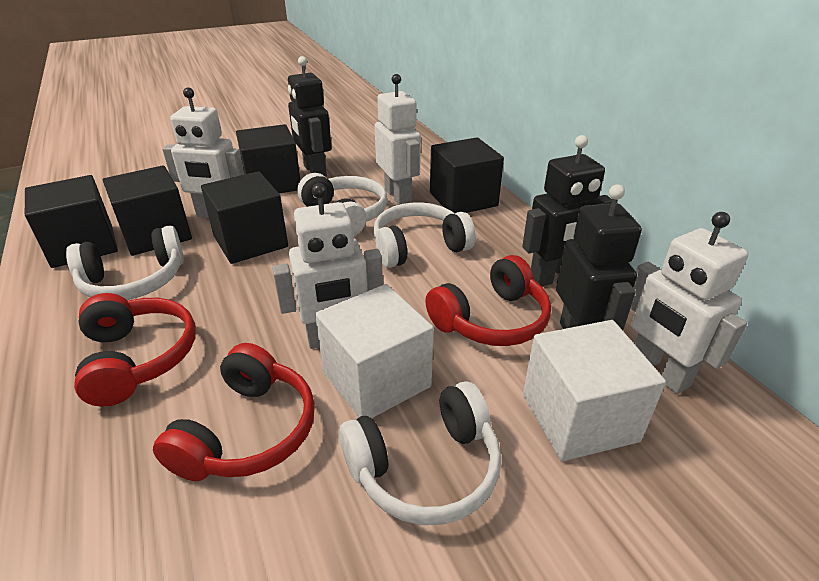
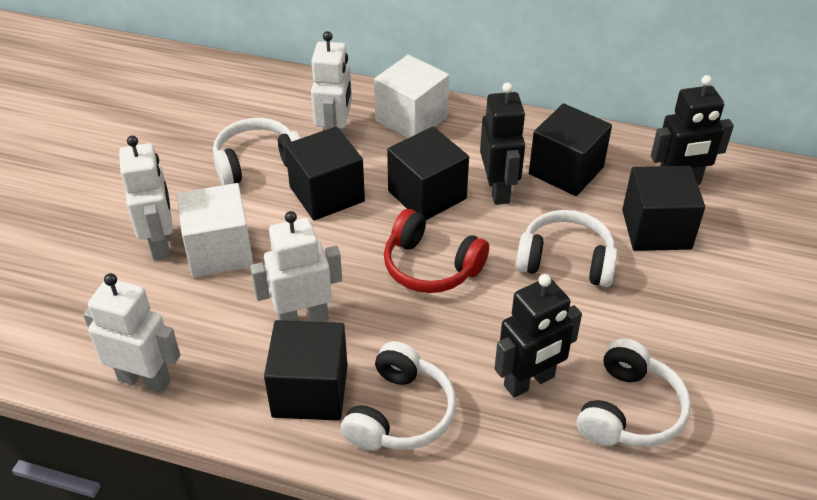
red headphones: [74,293,196,407] [153,343,315,481] [425,255,551,346] = 3 -> [384,209,489,293] = 1

